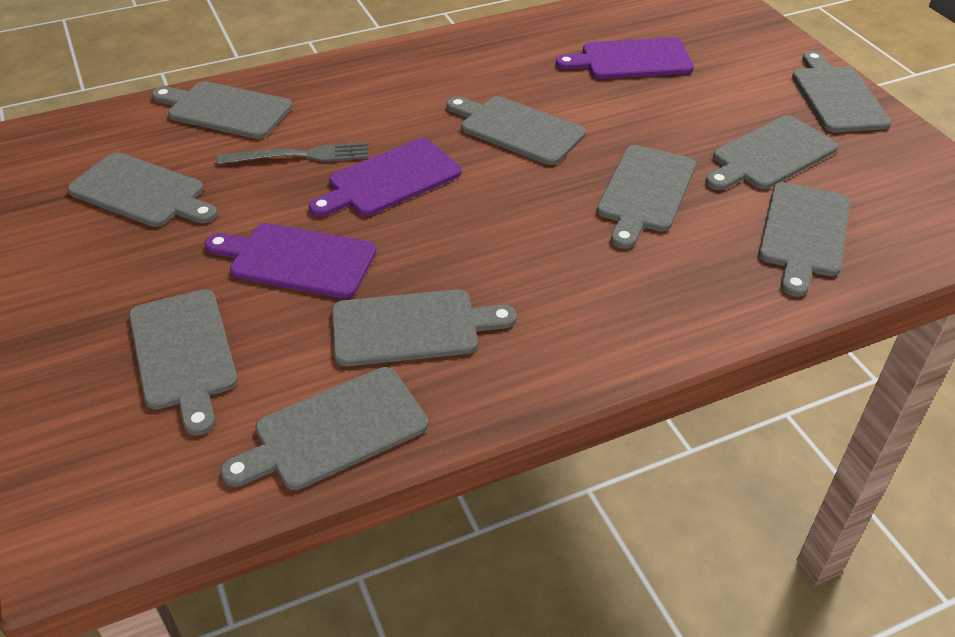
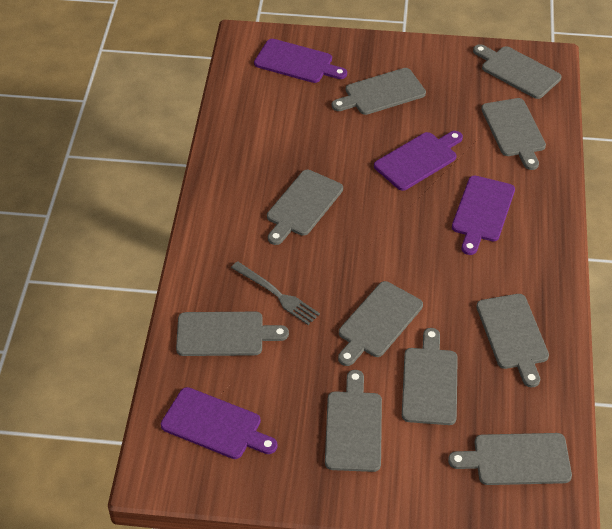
purple cutting board: [205,223,376,299] [309,138,461,217] [556,37,694,79] = 3 -> [161,387,278,459] [254,39,347,83] [374,131,463,191] [452,175,515,255] = 4

